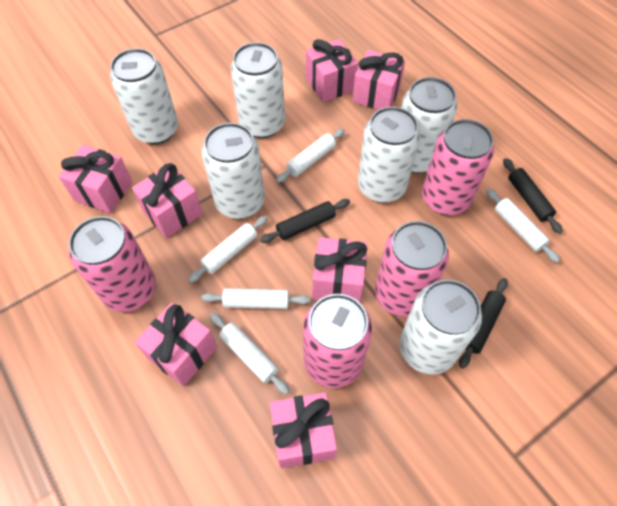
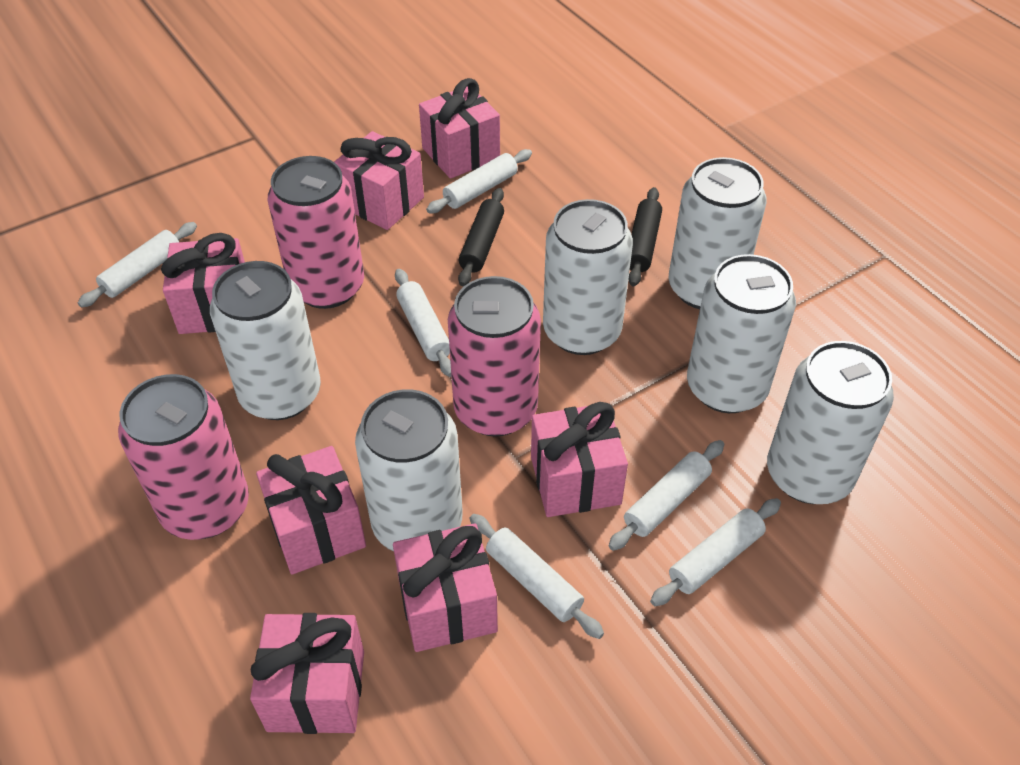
black rolling pin: [260,199,350,243] [459,278,508,369] [503,158,563,234] = 3 -> [458,188,504,286] [628,187,662,286] = 2
pink can: [69,216,156,312] [303,294,372,388] [375,221,449,317] [422,119,494,215] = 4 -> [118,374,249,540] [268,156,364,309] [448,276,541,437] = 3
white rolling pin: [188,216,268,283] [201,288,310,309] [210,313,289,394] [276,129,345,183] [486,189,560,263] = 5 -> [78,222,197,308] [395,269,451,377] [426,149,532,213] [470,514,604,639] [609,440,724,551] [650,498,781,606] = 6

